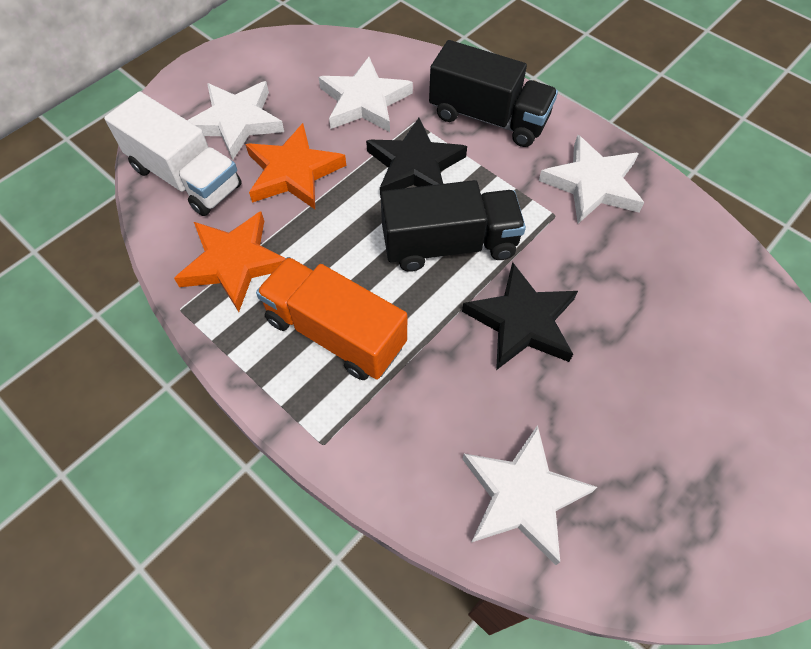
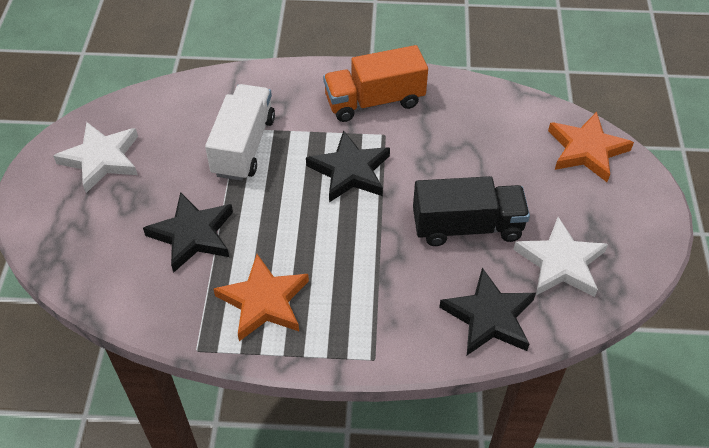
black star: [366,118,467,198] [462,262,578,370] = 2 -> [143,192,233,273] [306,130,390,203] [439,268,536,355] = 3
black truck: [380,180,526,272] [429,40,558,147] = 2 -> [413,176,530,246] = 1
white star: [187,81,284,160] [319,57,413,132] [462,425,597,565] [539,135,644,224] = 4 -> [53,122,138,193] [513,217,608,297] = 2

